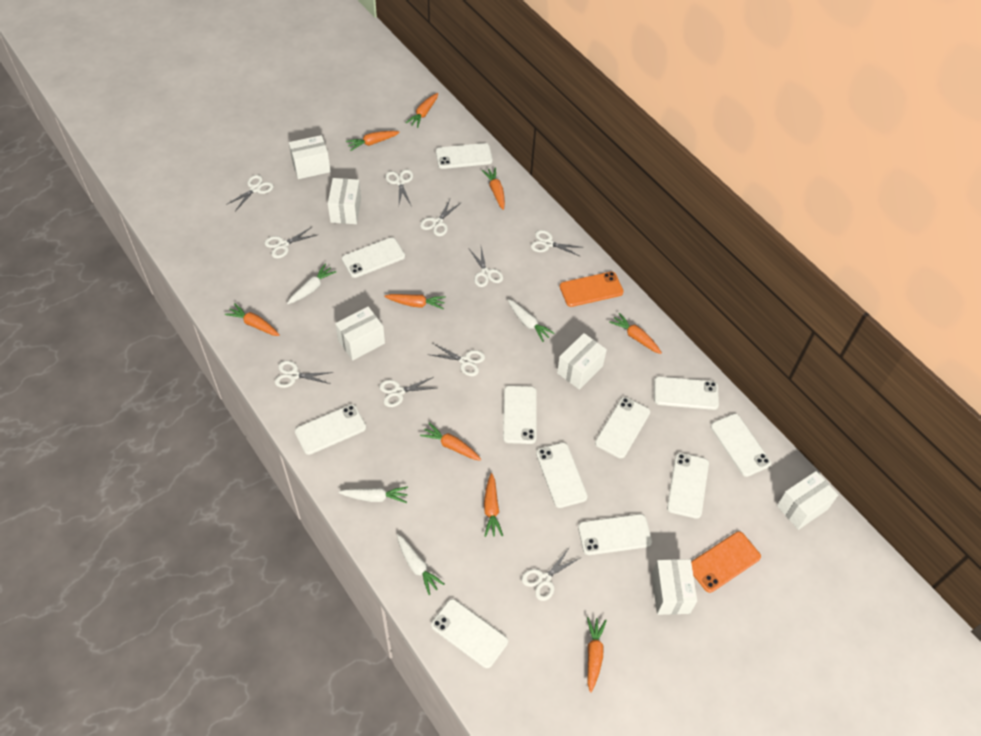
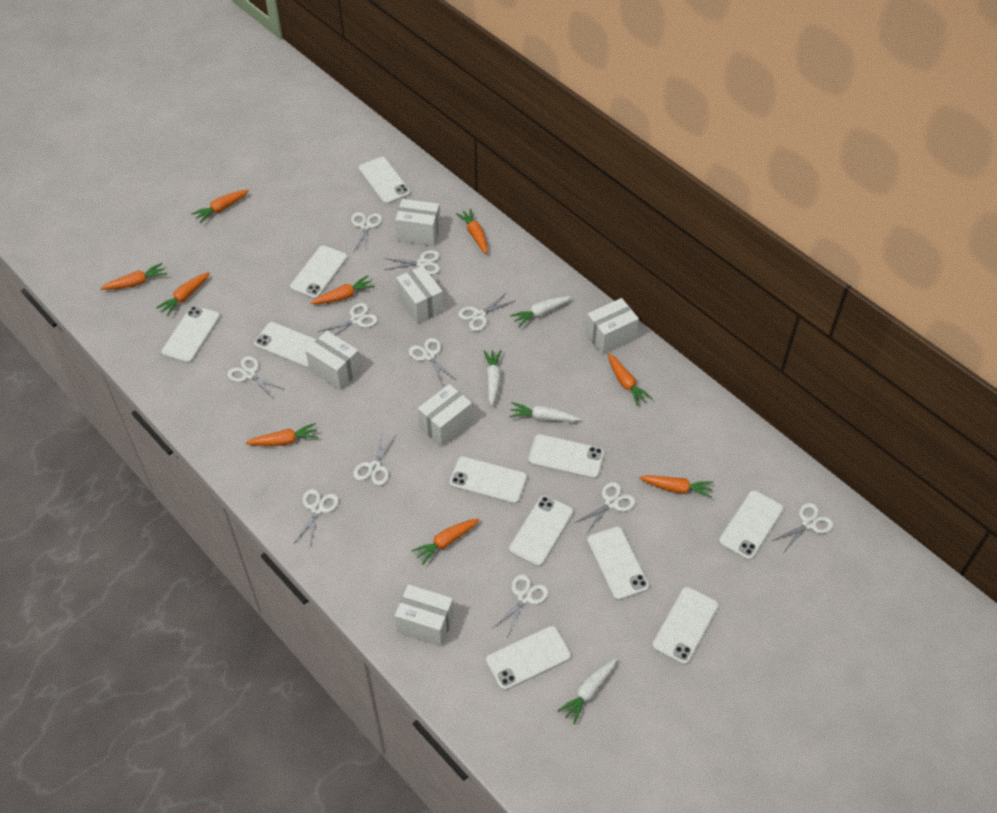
orange phone: [560,272,624,307] [691,531,761,593] = 2 -> none = 0
white scissors: [226,175,274,211] [264,227,317,258] [275,361,334,388] [379,377,436,407] [385,169,413,205] [420,199,461,236] [427,343,485,376] [469,247,503,287] [522,548,580,601] [531,230,581,257] = 10 -> [227,356,285,399] [294,489,339,546] [318,303,378,335] [351,212,382,254] [353,432,397,486] [384,250,440,275] [409,338,457,386] [458,292,515,331] [493,574,549,637] [574,482,636,534] [772,503,834,552] = 11

